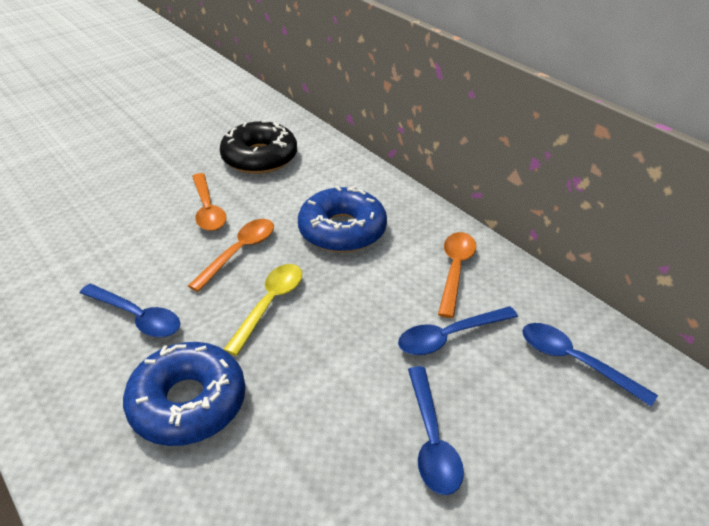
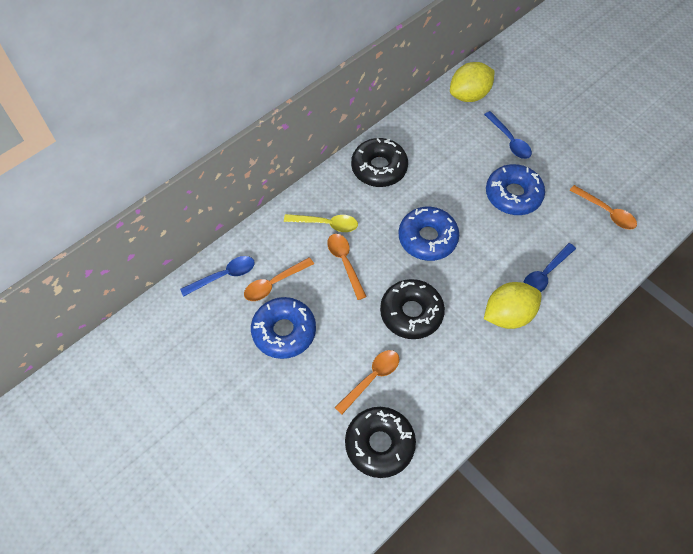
black donut: [220,120,297,174] = 1 -> [345,407,416,478] [351,138,408,187] [380,279,445,339] = 3
blue donut: [123,342,245,446] [298,186,387,253] = 2 -> [251,297,316,359] [398,207,459,261] [486,164,545,215] = 3
blue spoon: [80,284,180,337] [398,306,518,355] [408,366,464,495] [522,323,658,406] = 4 -> [180,256,255,297] [484,111,532,159] [523,243,576,292] = 3
orange spoon: [188,219,274,292] [192,173,227,231] [438,232,476,318] = 3 -> [244,257,314,301] [327,234,367,300] [334,350,399,414] [570,185,637,230] = 4
yellow lemon: none = 0 -> [450,62,495,102] [484,282,542,329] = 2

